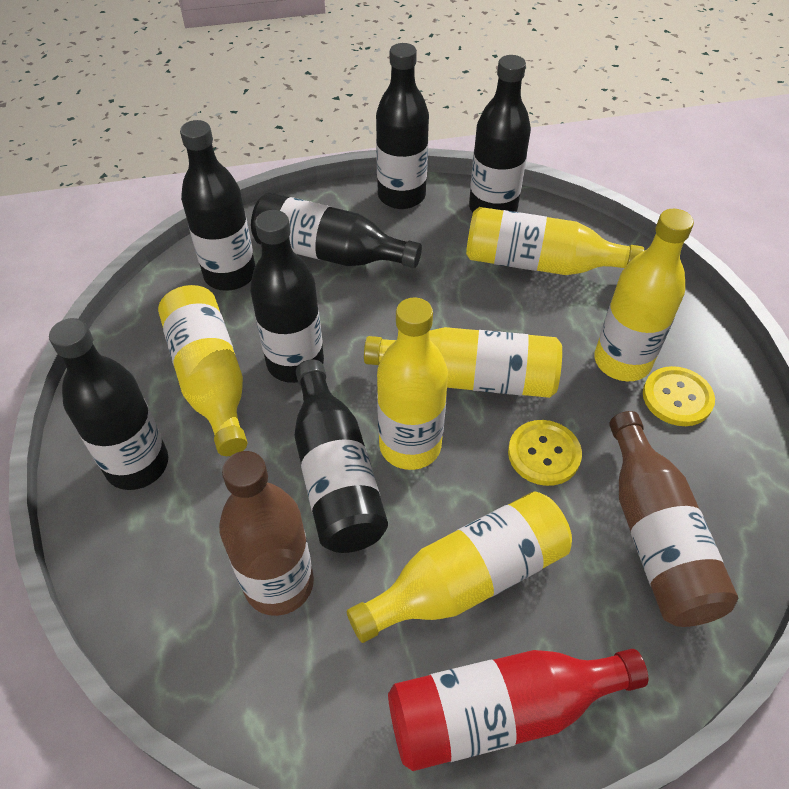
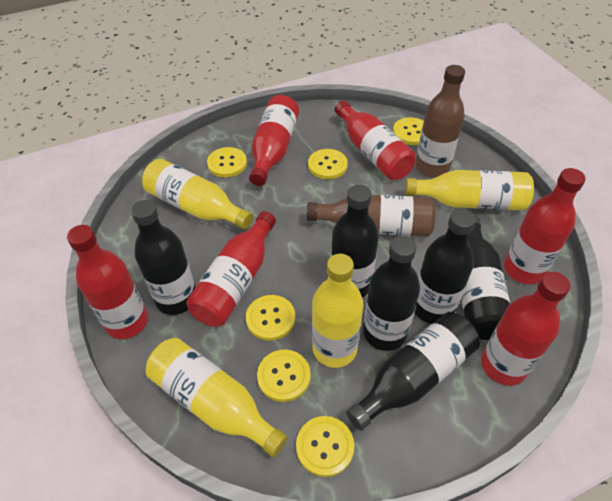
black bottle: [49,318,168,490] [180,120,255,291] [250,210,324,383] [251,192,422,268] [294,359,388,553] [376,43,429,209] [469,55,531,212] = 7 -> [131,200,196,315] [331,185,379,298] [346,312,480,431] [363,236,420,351] [415,209,476,324] [461,215,510,340] = 6
red bottle: [388,649,648,771] = 1 -> [67,225,148,339] [186,211,276,327] [249,95,299,186] [335,100,416,180] [481,272,570,386] [504,168,586,284] = 6
yellow bottle: [158,285,248,456] [347,491,572,643] [364,327,562,398] [377,298,448,470] [466,207,644,275] [594,209,694,381] = 6 -> [142,159,253,229] [146,338,288,457] [312,254,364,368] [405,170,534,210] = 4
yellow button: [508,420,582,486] [643,366,715,426] = 2 -> [207,147,247,177] [246,295,295,341] [257,350,311,402] [296,416,354,477] [308,149,348,179] [393,117,424,145] = 6

